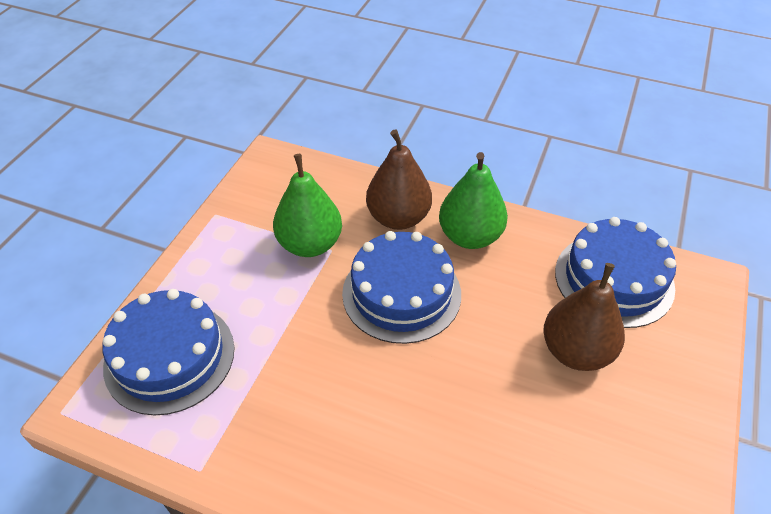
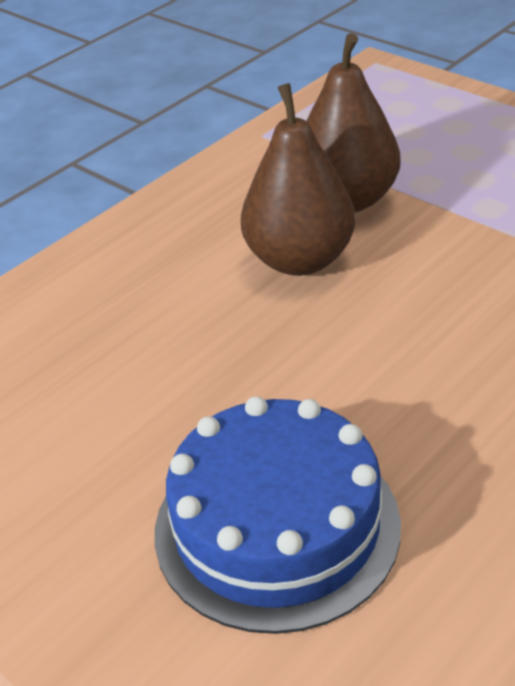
blue cake: [102,289,235,416] [342,231,461,344] [555,217,676,328] = 3 -> [155,396,401,634] = 1
green pear: [273,154,342,257] [439,152,508,249] = 2 -> none = 0

